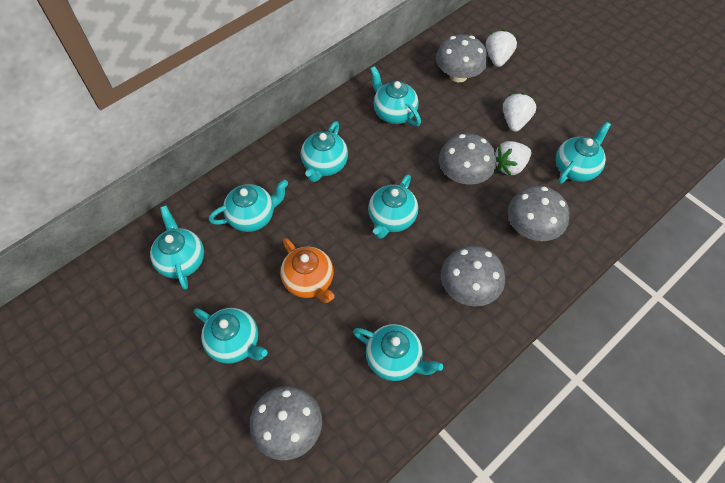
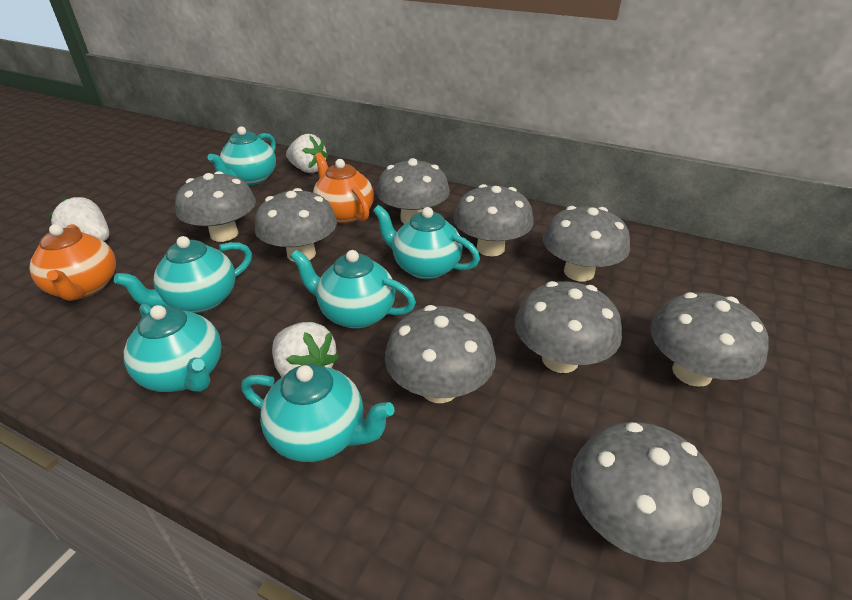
grey mushroom: [250,386,322,460] [436,34,488,82] [439,133,496,185] [441,246,505,306] [508,186,569,241] = 5 -> [175,171,256,242] [255,188,337,262] [376,158,450,224] [385,305,496,403] [453,184,534,256] [515,281,622,373] [543,206,630,281] [571,422,722,562] [650,292,769,387] = 9
orange teapot: [280,238,335,303] = 1 -> [29,224,116,301] [313,152,374,223] = 2
turquoise teapot: [150,206,204,290] [194,308,268,363] [209,180,288,232] [301,121,348,182] [353,324,443,381] [368,174,418,239] [370,66,421,126] [556,121,611,184] = 8 -> [114,236,252,313] [124,304,221,392] [208,126,276,185] [241,364,394,462] [290,250,416,329] [373,205,480,280] = 6

